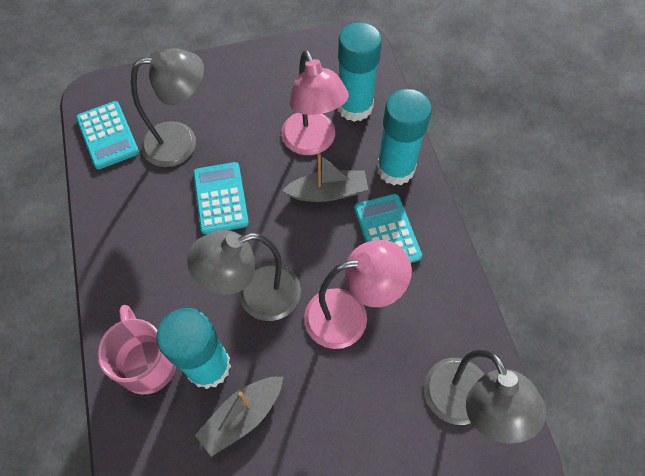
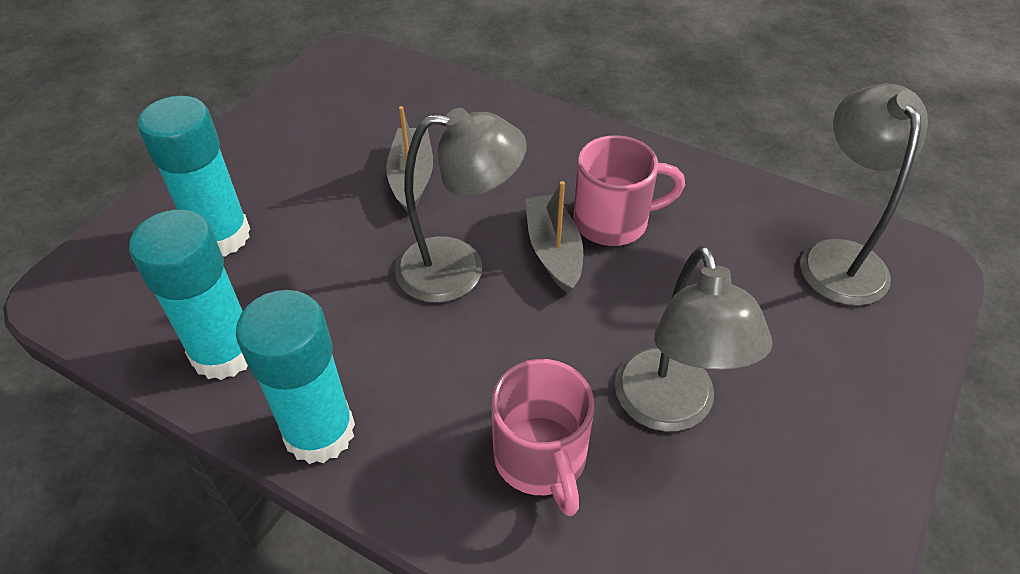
pink lamp: [281,50,349,155] [304,240,412,349] = 2 -> none = 0
pink mug: [97,305,176,394] = 1 -> [491,359,594,516] [573,135,685,246] = 2
turquoise calculator: [76,101,139,169] [193,162,249,234] [354,194,422,263] = 3 -> none = 0

